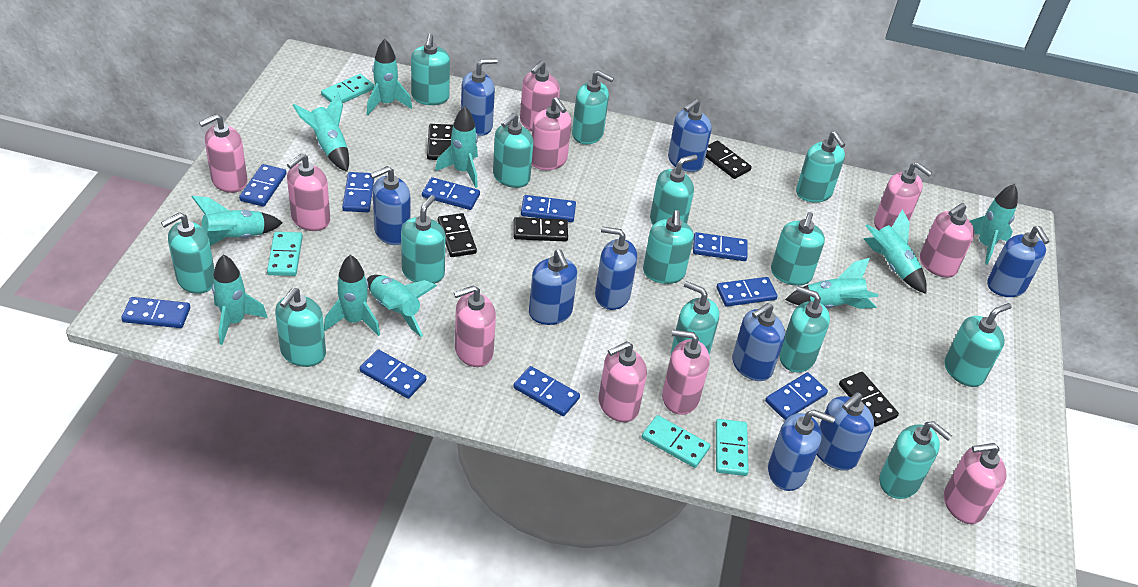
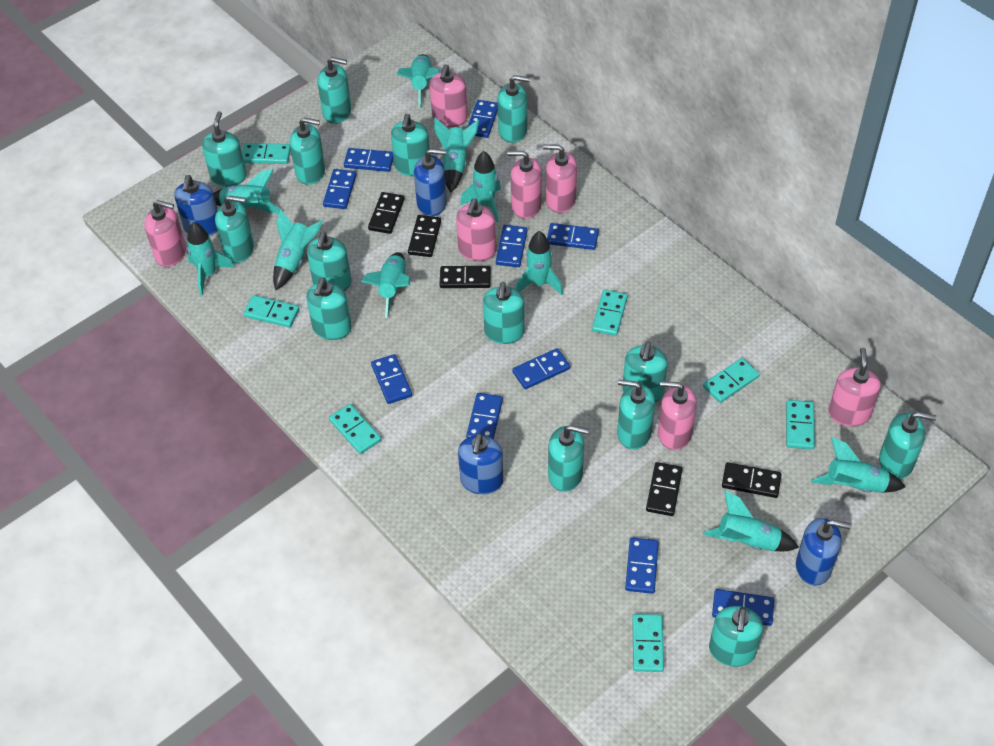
blue soap dispenser: [370,166,411,245] [461,58,498,136] [529,249,577,325] [595,226,637,310] [668,99,712,172] [732,303,785,381] [768,410,835,491] [816,392,874,471] [987,226,1050,297] = 9 -> [174,175,218,236] [414,149,447,216] [458,433,503,495] [796,518,851,586] = 4
pink soap dispenser: [199,114,247,193] [287,153,330,231] [454,285,496,367] [520,60,560,131] [532,97,572,170] [598,341,647,422] [662,330,710,415] [874,162,932,231] [920,203,975,278] [944,443,1007,524] = 10 -> [144,200,186,267] [430,64,468,127] [456,199,496,261] [507,151,542,219] [543,144,577,213] [658,381,697,450] [828,348,881,427] = 7
turquoise domino: [267,232,303,276] [321,74,374,103] [642,415,711,468] [716,419,749,476] = 4 -> [242,143,291,164] [243,295,300,328] [329,404,381,454] [592,290,628,336] [632,614,664,672] [703,358,760,403] [786,400,815,450] = 7

